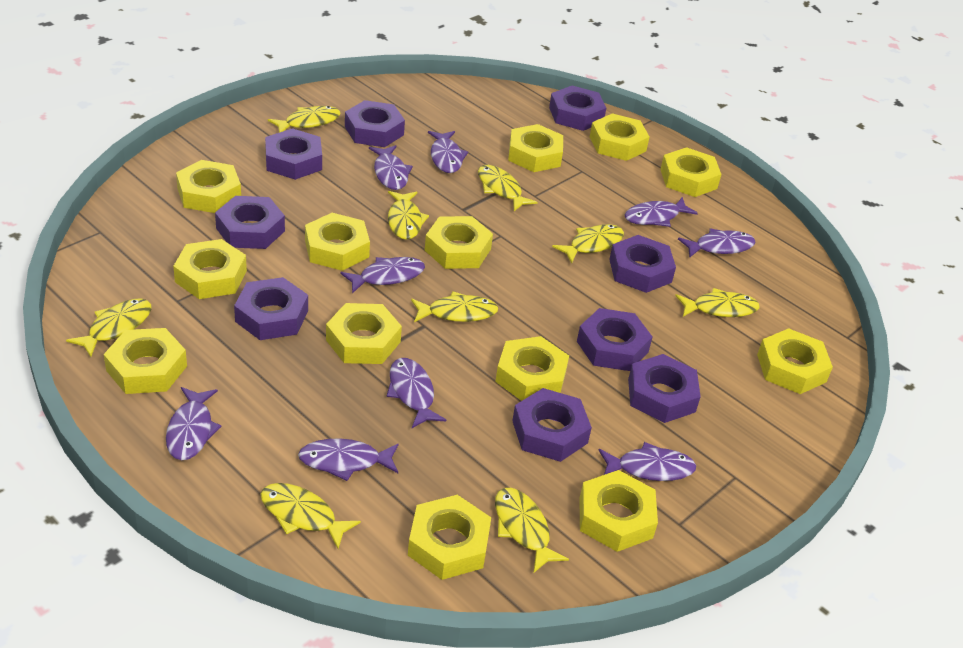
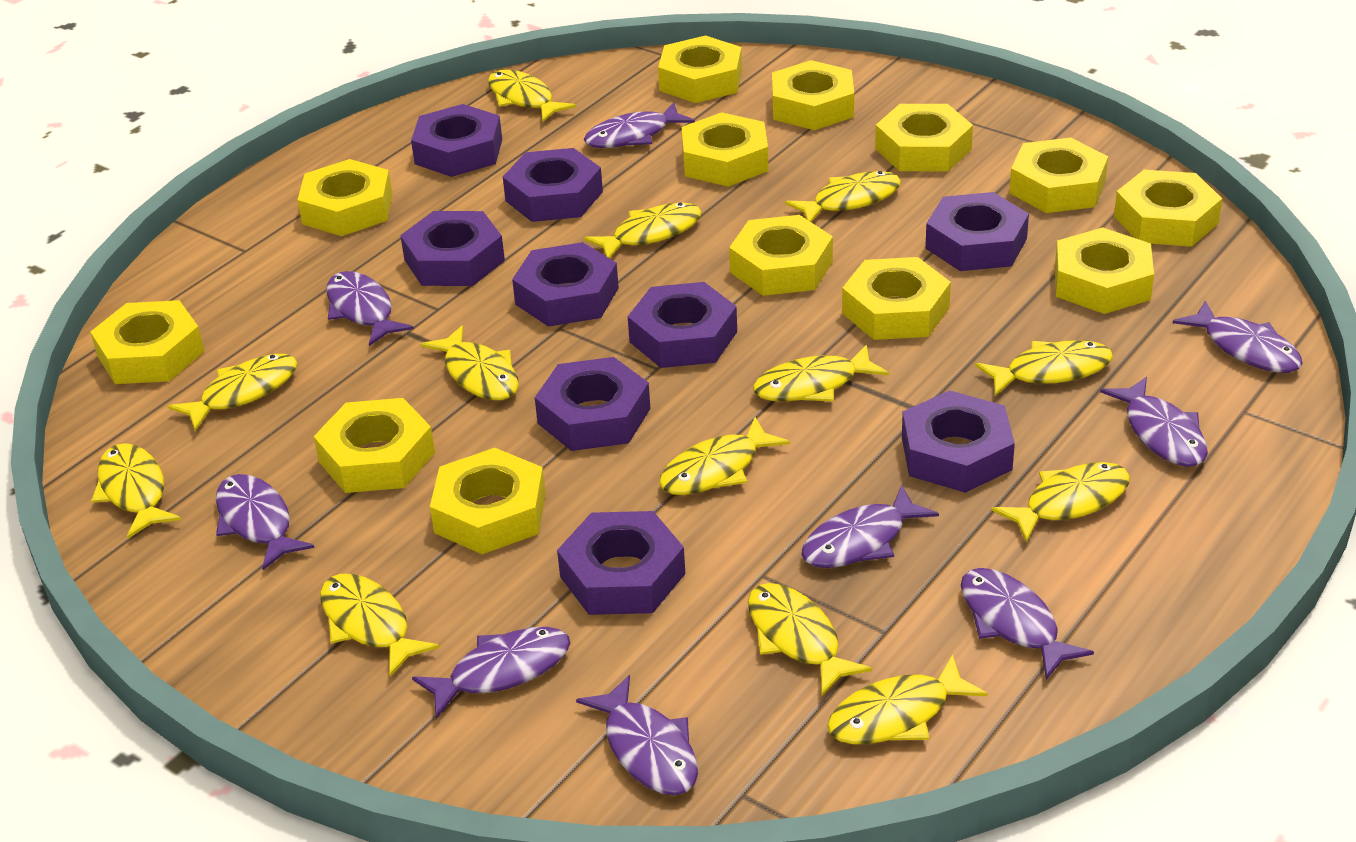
yellow fish: [66,299,151,357] [261,483,361,549] [268,106,341,133] [388,191,429,240] [411,291,498,322] [478,165,538,211] [495,488,569,573] [552,224,624,263] [675,288,759,317] = 9 -> [91,443,181,538] [168,354,297,431] [320,574,440,676] [420,325,519,400] [488,70,576,122] [584,203,702,258] [659,417,790,495] [748,583,872,696] [753,344,889,402] [785,171,901,222] [827,655,988,745] [975,340,1113,396] [991,462,1130,542] = 13

